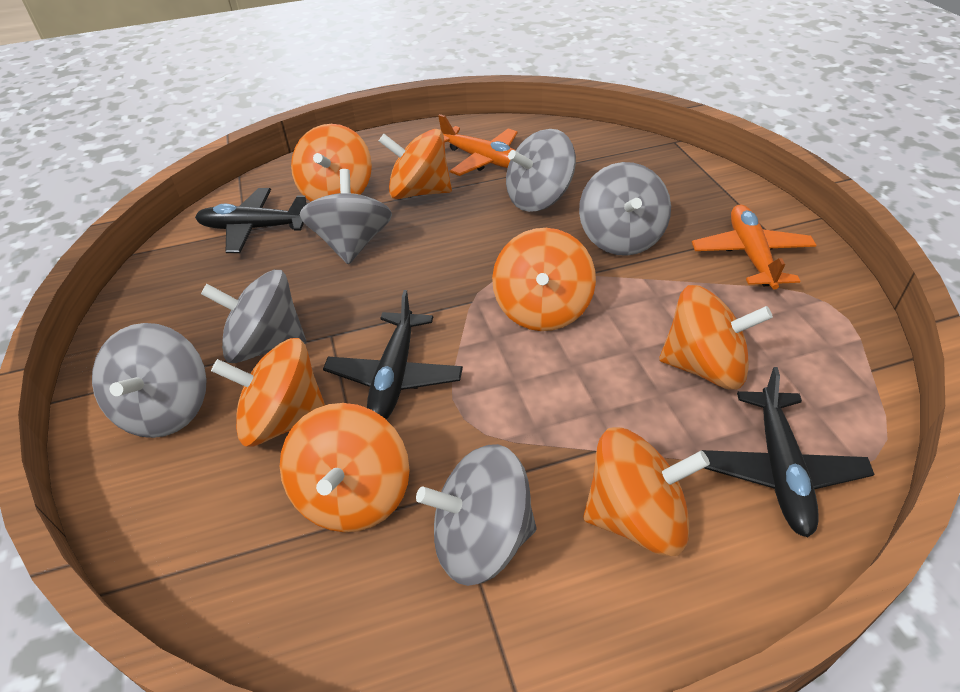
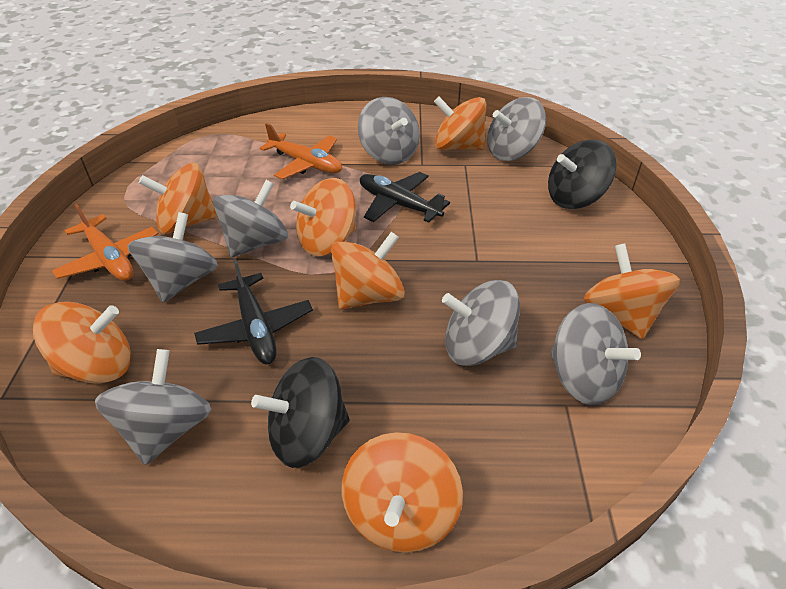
black plane: [195,188,308,253] [323,290,463,420] [701,367,874,537] = 3 -> [194,259,313,365] [360,172,450,223] = 2
black spinning top: none = 0 -> [251,357,350,468] [548,140,617,209] = 2
grey spinning top: [92,323,207,438] [201,270,306,363] [300,169,392,264] [416,444,536,586] [506,129,576,212] [579,162,671,256] = 6 -> [95,349,211,465] [127,212,218,303] [213,180,288,258] [358,97,420,165] [442,280,520,366] [487,97,546,161] [550,303,641,405] = 7

